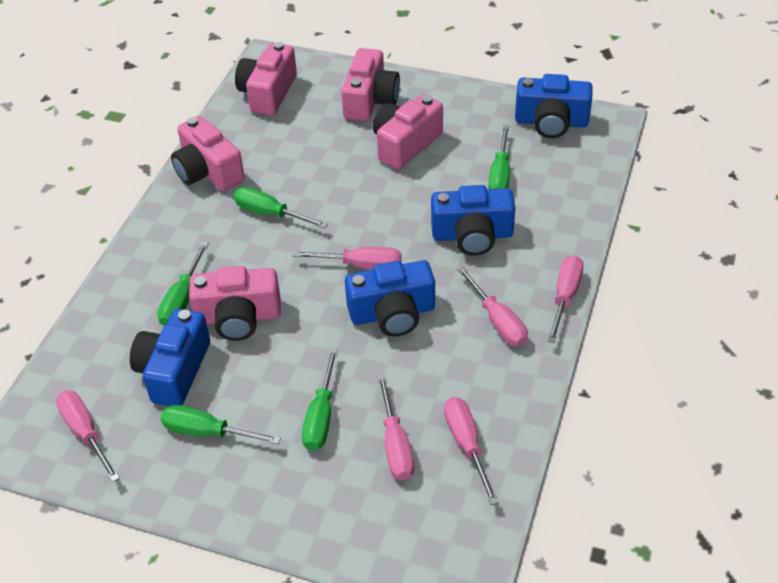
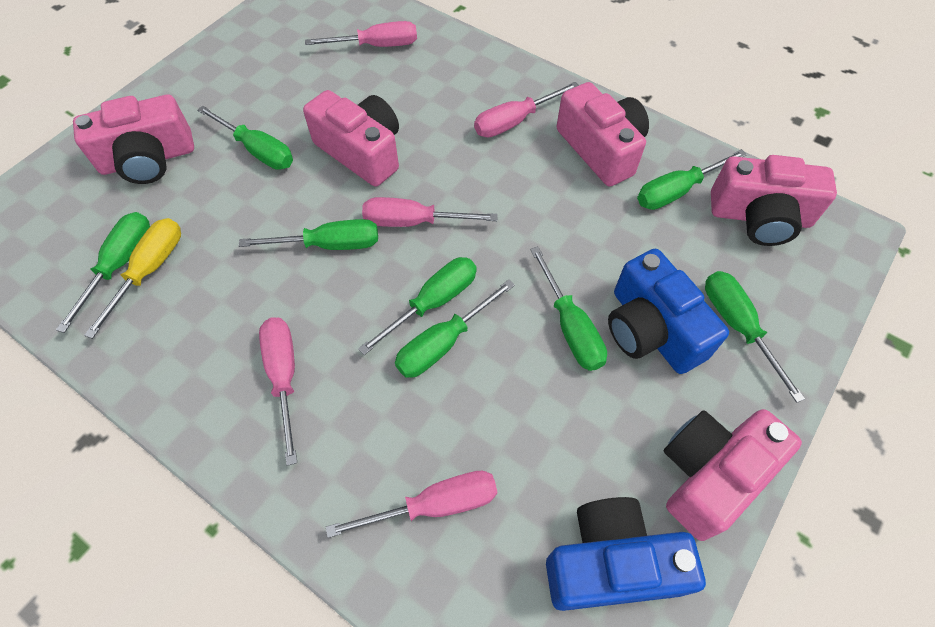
blue camera: [130,309,210,406] [345,260,435,336] [431,185,515,256] [515,74,593,138] = 4 -> [546,497,706,611] [608,249,729,374] = 2
green screwdriver: [157,242,209,326] [160,405,281,444] [234,187,328,228] [302,348,338,451] [488,125,510,189] = 5 -> [56,212,150,333] [197,106,293,170] [239,219,378,250] [358,257,477,355] [395,279,515,378] [530,246,607,371] [637,149,747,210] [705,271,805,403] = 8
pink screwdriver: [56,391,120,482] [292,247,401,270] [377,374,414,480] [444,397,499,505] [457,266,528,346] [547,255,584,343] = 6 -> [259,317,297,466] [305,21,417,47] [326,471,497,538] [362,197,498,227] [474,82,579,138] = 5
yellow screwdriver: none = 0 -> [84,218,181,339] = 1

